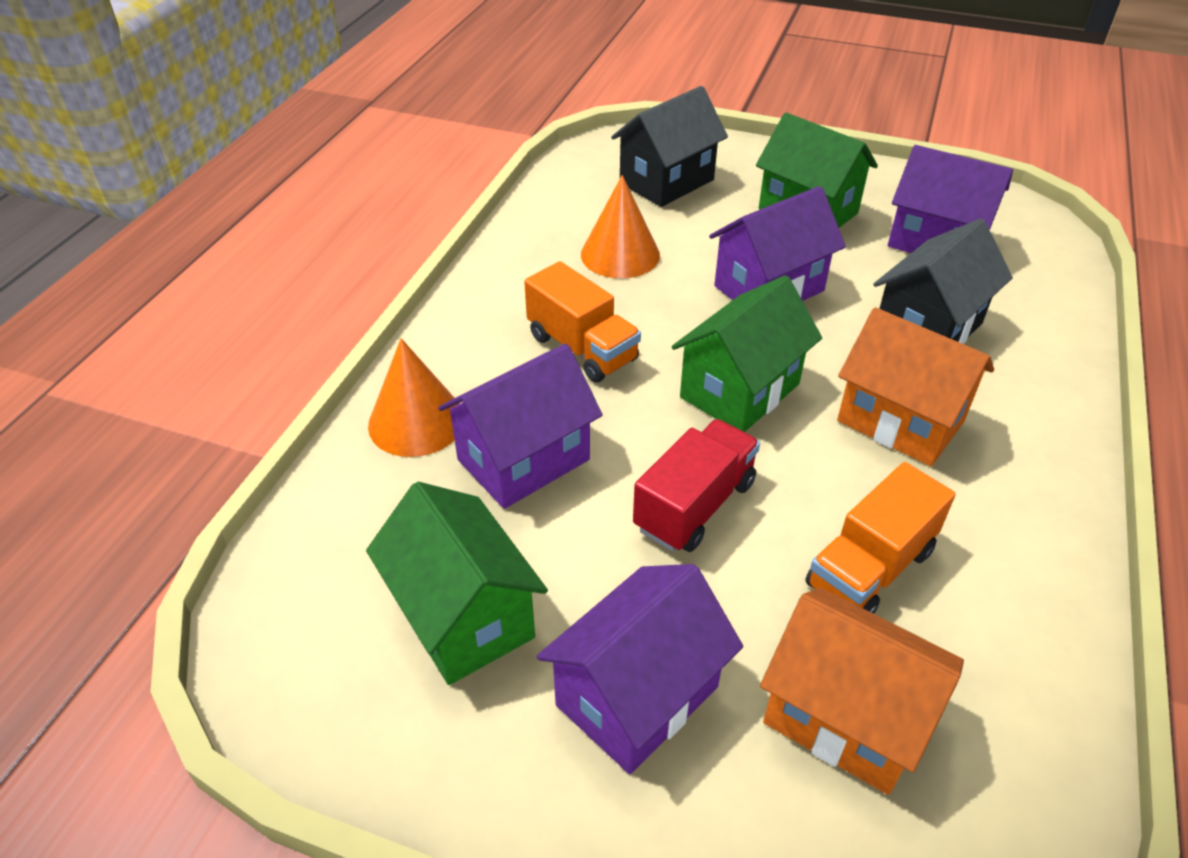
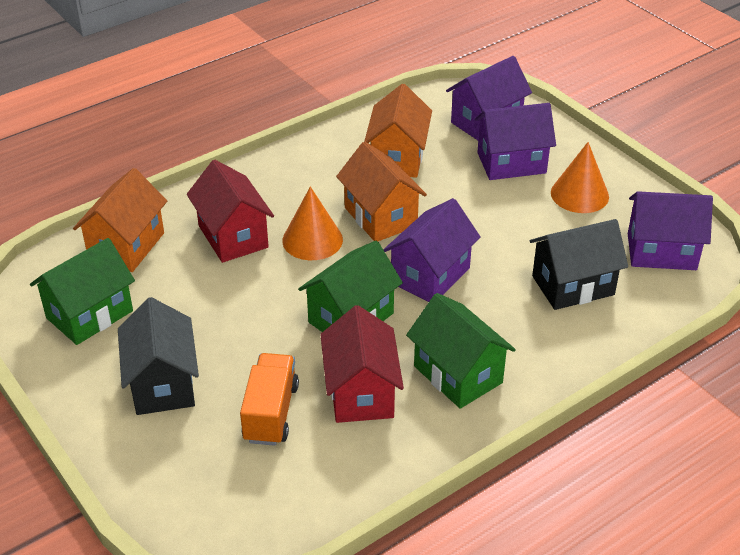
orange house: [760,588,964,795] [837,307,994,466] = 2 -> [73,168,167,272] [336,142,427,242] [364,84,432,178] = 3
orange truck: [524,261,641,382] [805,462,956,614] = 2 -> [240,353,299,446] = 1
red house: none = 0 -> [187,160,274,263] [320,305,404,423] = 2
red truck: [633,419,760,552] = 1 -> none = 0

